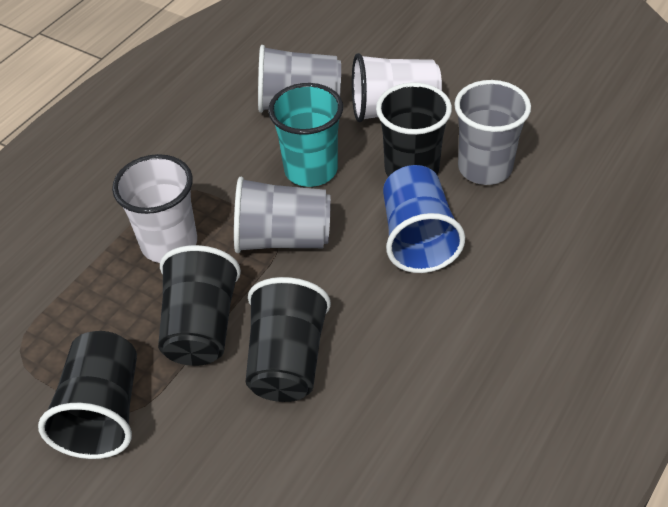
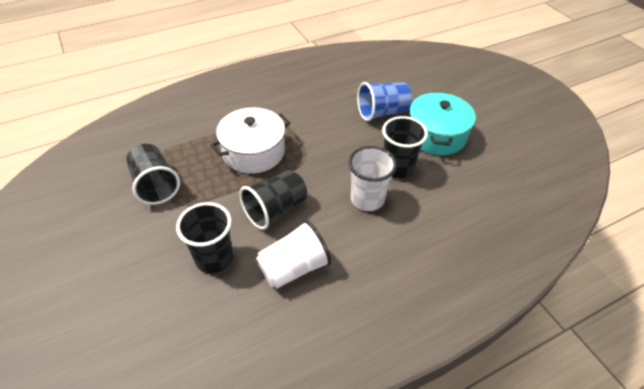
grey cup: [234,177,331,253] [258,45,341,113] [454,80,531,185] = 3 -> none = 0
turquoise cup: [268,83,343,187] = 1 -> none = 0
turquoise pot: none = 0 -> [409,92,476,155] = 1
white pot: none = 0 -> [210,107,291,174] = 1

